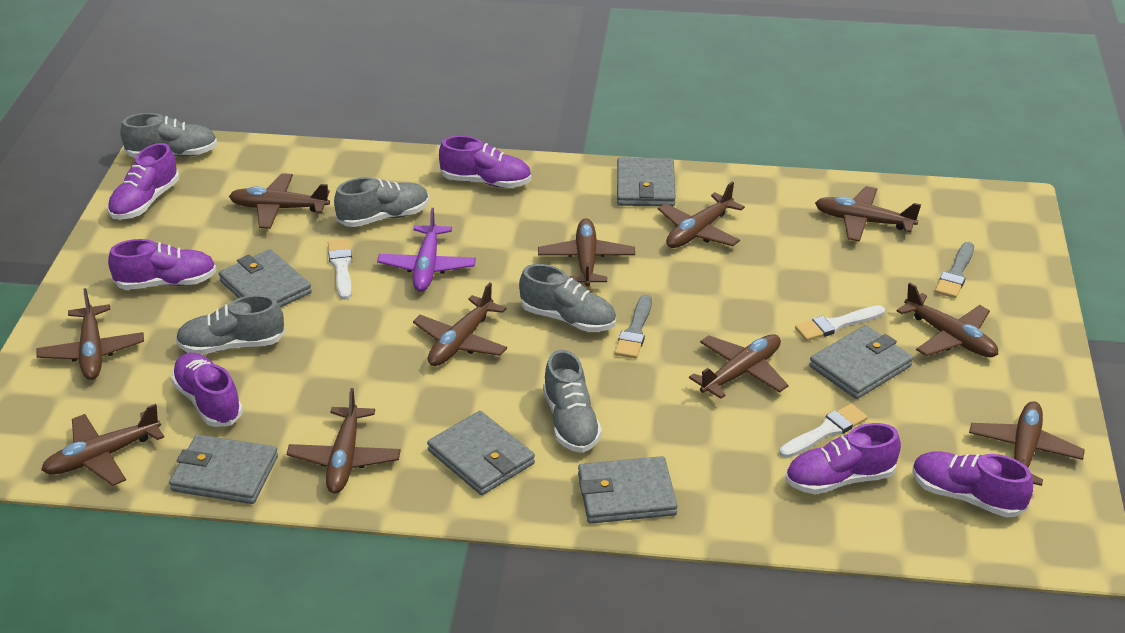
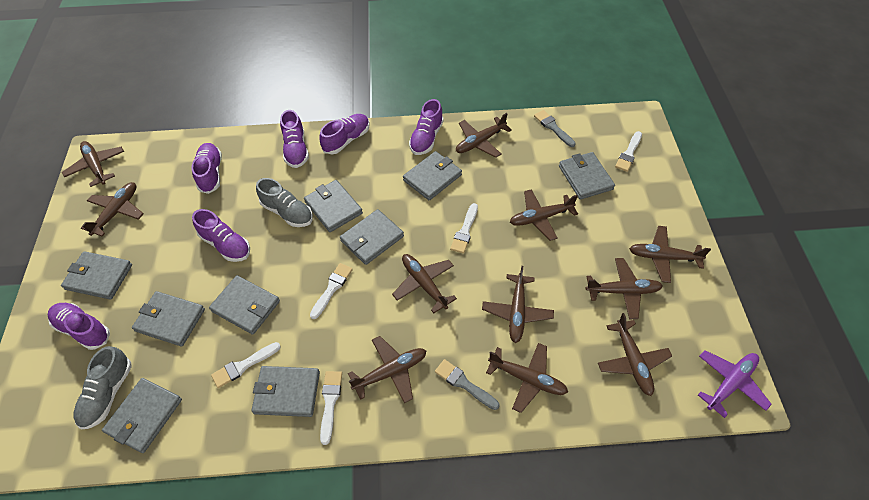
grey shoe: [120,113,217,158] [176,295,285,354] [334,177,429,227] [519,264,616,332] [543,350,602,453] = 5 -> [74,346,132,429] [256,178,313,227] = 2
grey wallet: [169,434,278,504] [219,249,312,308] [427,411,535,495] [578,456,678,524] [617,157,675,207] [809,325,913,399] = 6 -> [61,251,132,300] [102,378,182,453] [132,291,205,347] [209,275,280,335] [252,366,320,417] [304,180,363,232] [340,209,404,265] [403,151,462,201] [559,152,615,200] = 9
white brush: [328,239,352,300] [780,404,868,458] [795,305,885,341] = 3 -> [211,342,281,388] [310,263,353,319] [320,371,342,445] [450,203,478,254] [615,131,642,172] = 5

